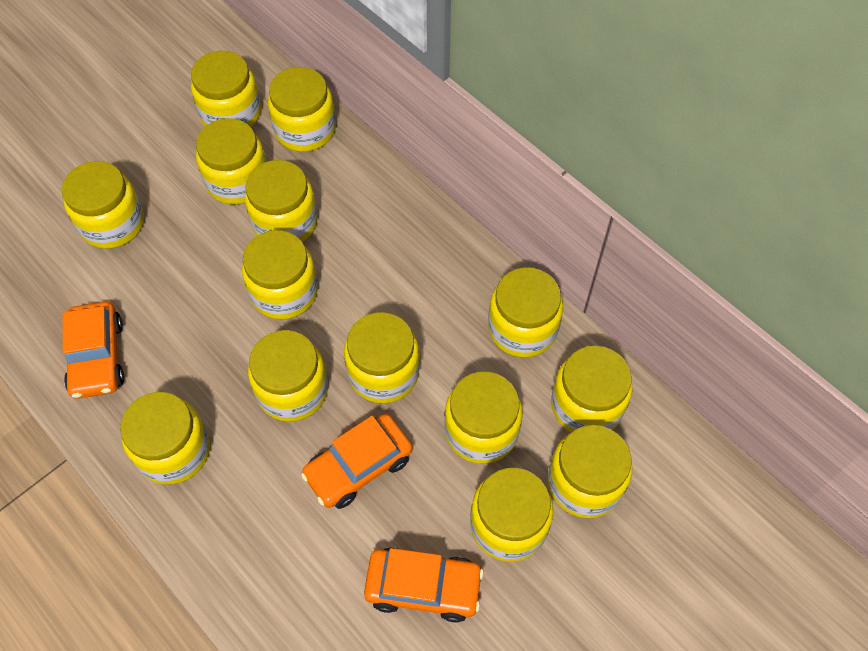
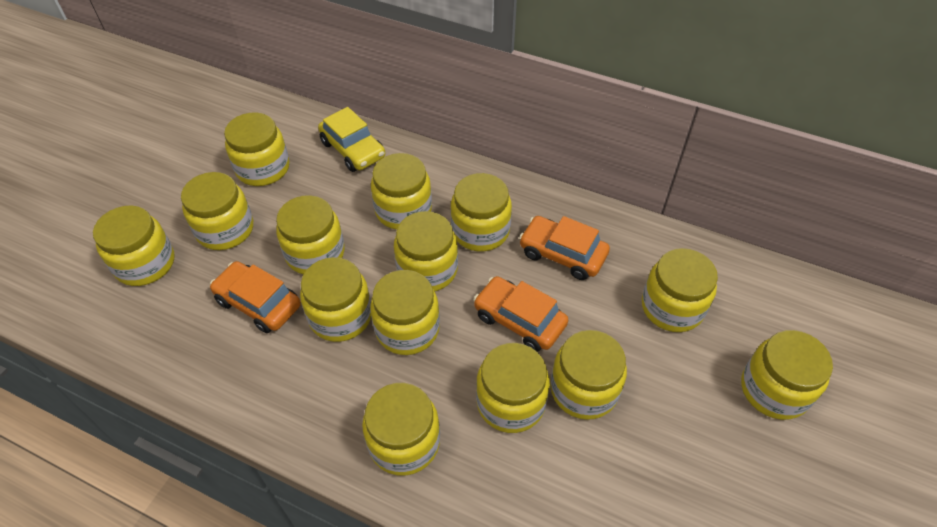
yellow car: none = 0 -> [318,107,385,172] = 1

